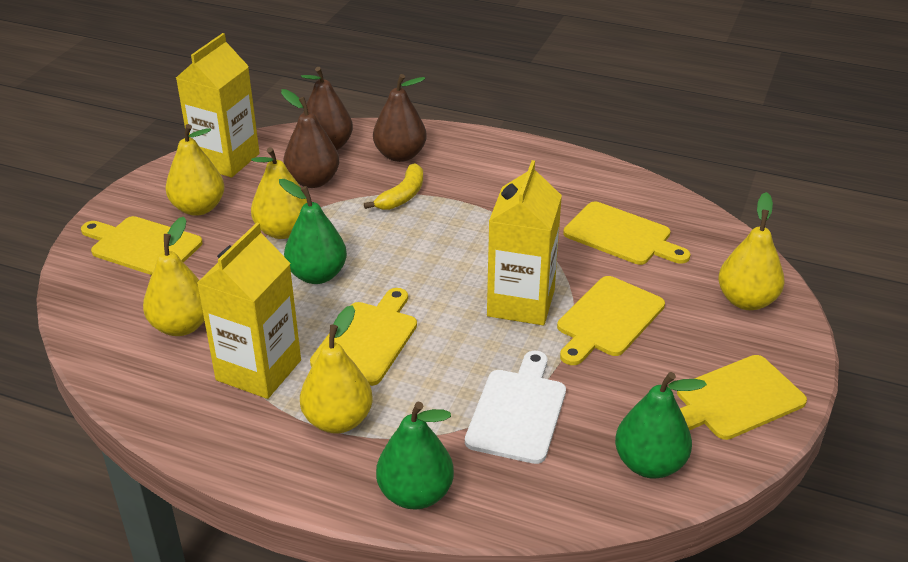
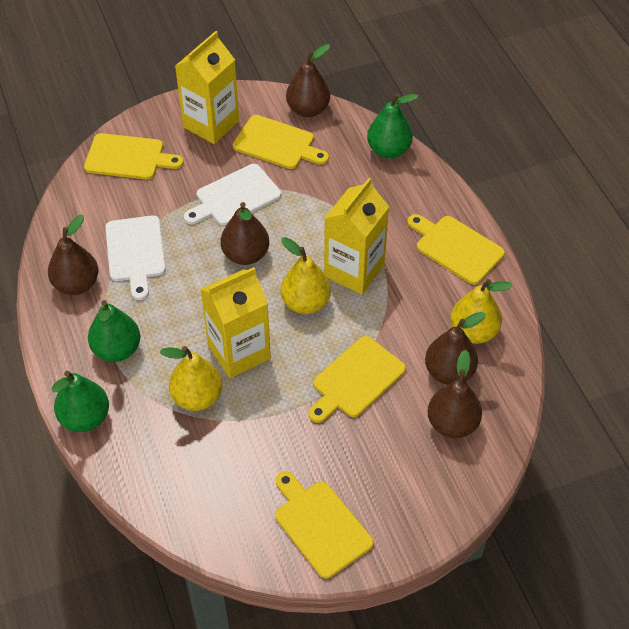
brown pear: [281,89,339,188] [301,67,353,150] [373,74,427,162] = 3 -> [48,215,99,295] [221,202,269,265] [286,44,330,117] [425,312,486,385] [428,350,482,438] = 5
white cutting board: [465,351,566,464] = 1 -> [105,215,166,300] [184,164,281,226] = 2
yellow banana: [364,163,423,210] = 1 -> none = 0
yellow pear: [143,217,204,336] [166,124,225,216] [251,147,307,239] [300,305,373,433] [718,192,784,310] = 5 -> [160,346,223,411] [281,237,331,314] [450,279,512,344] = 3

